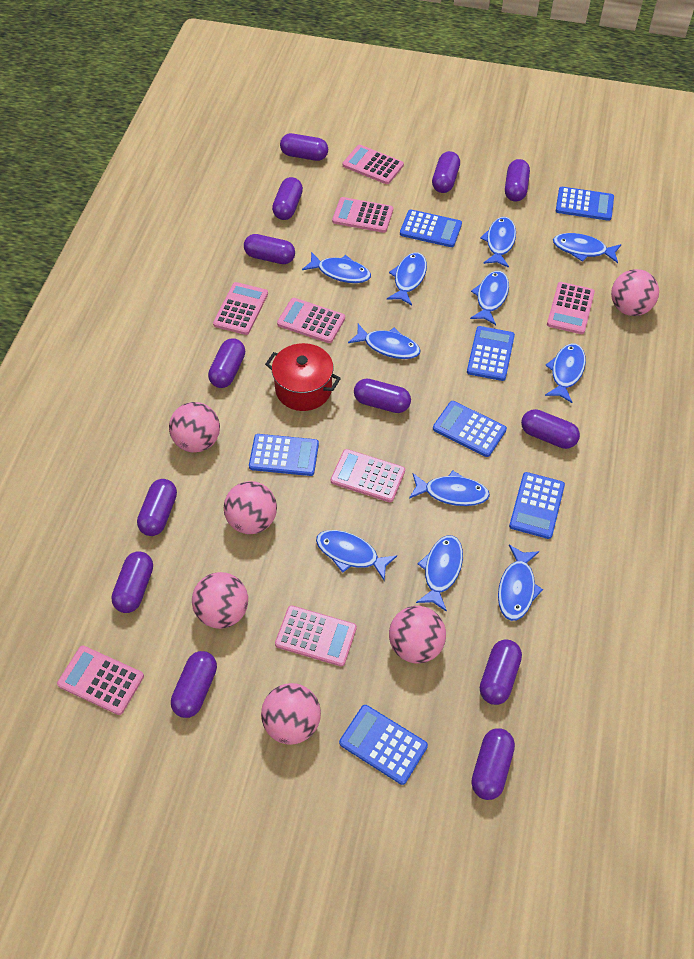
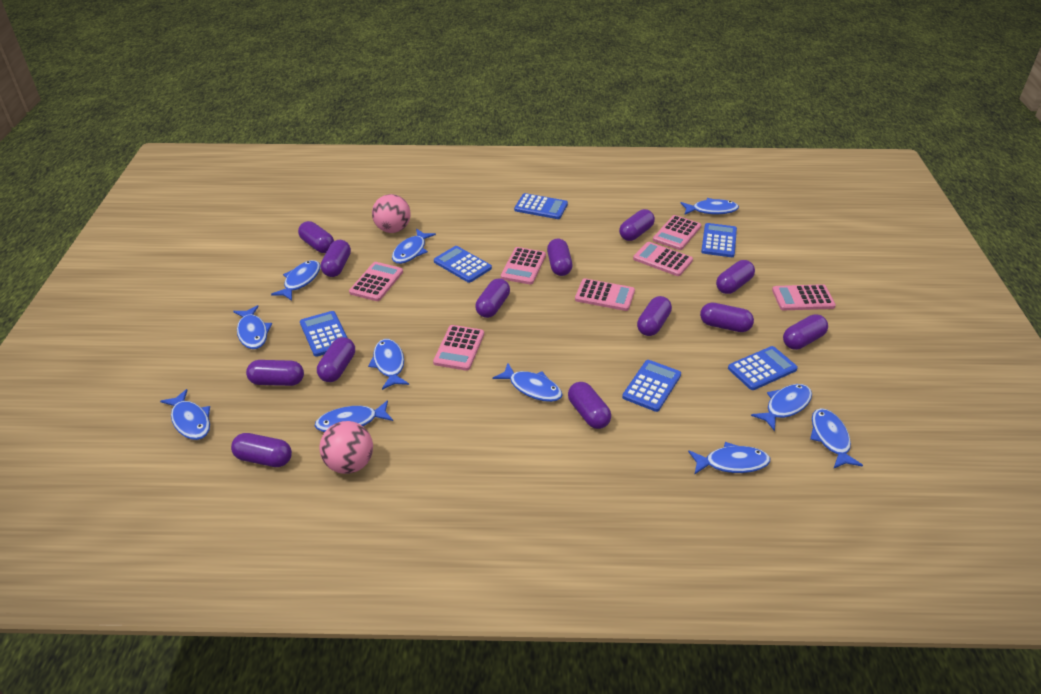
blue calculator: [249,434,319,476] [339,705,428,785] [400,210,462,247] [433,401,507,457] [467,326,515,381] [509,472,565,539] [556,187,614,221] = 7 -> [300,311,348,357] [434,246,492,283] [514,193,568,219] [622,360,681,412] [701,223,737,257] [728,346,798,390] = 6
pink ball: [169,402,220,452] [192,572,248,629] [224,481,277,534] [261,683,321,745] [389,606,446,663] [611,269,659,316] = 6 -> [319,421,373,474] [372,194,411,233] = 2
pink calculator: [57,646,144,715] [213,282,268,335] [275,605,357,667] [277,298,345,343] [331,449,405,502] [332,197,393,233] [343,145,404,184] [547,282,595,334] = 8 -> [349,262,403,301] [433,325,484,371] [501,247,546,285] [575,278,635,311] [633,242,693,276] [653,215,701,250] [772,284,836,310] = 7
red pot: [265,343,341,411] = 1 -> none = 0

